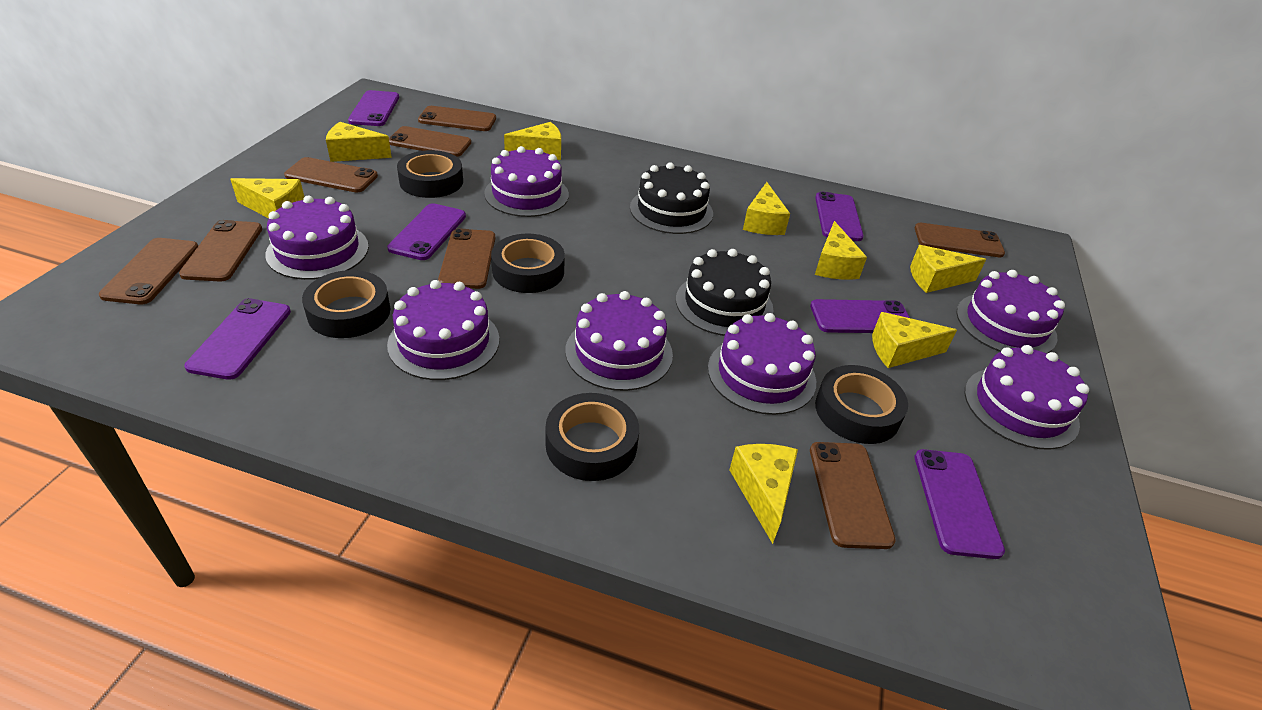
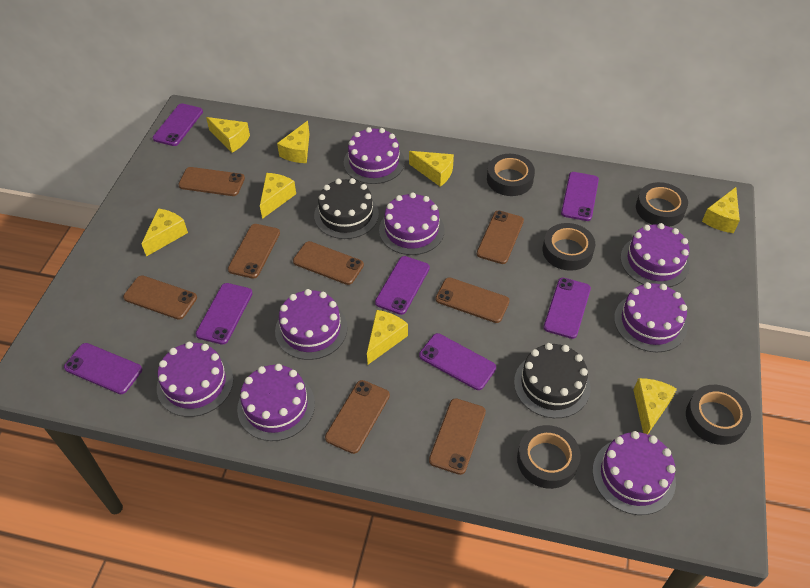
purple cake: [265,196,369,280] [387,280,499,380] [484,146,569,217] [565,291,673,391] [708,313,816,415] [956,270,1065,354] [965,345,1089,450] = 7 -> [157,342,233,417] [237,364,315,441] [275,289,347,360] [344,127,405,184] [379,192,445,255] [592,431,676,515] [614,282,687,352] [620,223,690,287] = 8
purple phone: [184,298,291,380] [348,90,399,126] [387,203,466,260] [810,299,910,333] [815,192,864,241] [915,449,1005,559] = 6 -> [64,343,142,394] [153,103,203,146] [196,283,253,345] [375,256,430,315] [419,333,496,390] [543,278,591,339] [561,172,599,221] = 7

